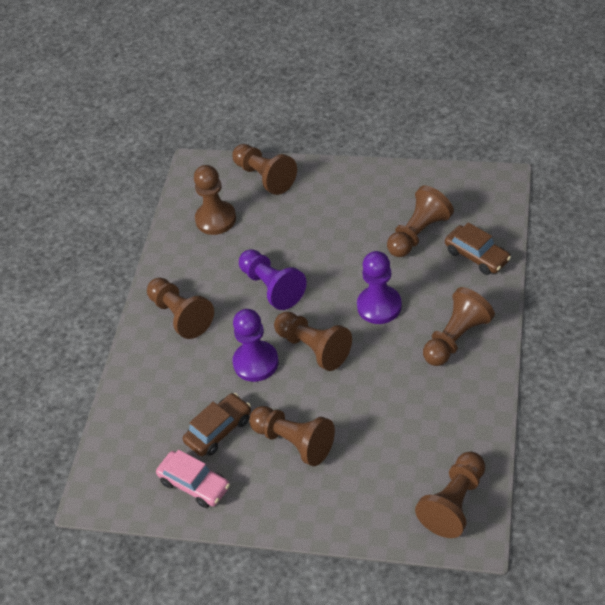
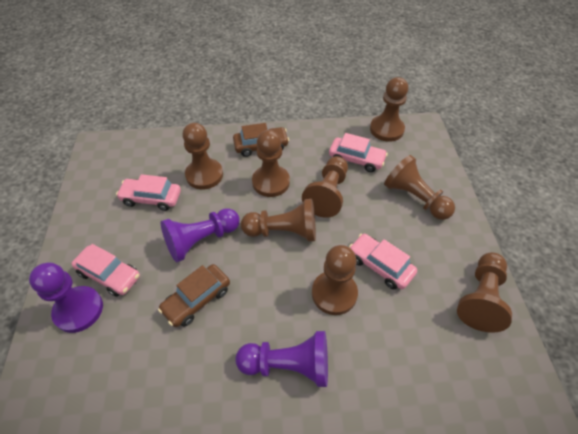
pink car: [156,450,230,508] = 1 -> [71,244,140,297] [116,174,181,211] [329,133,388,172] [349,234,417,289] = 4

